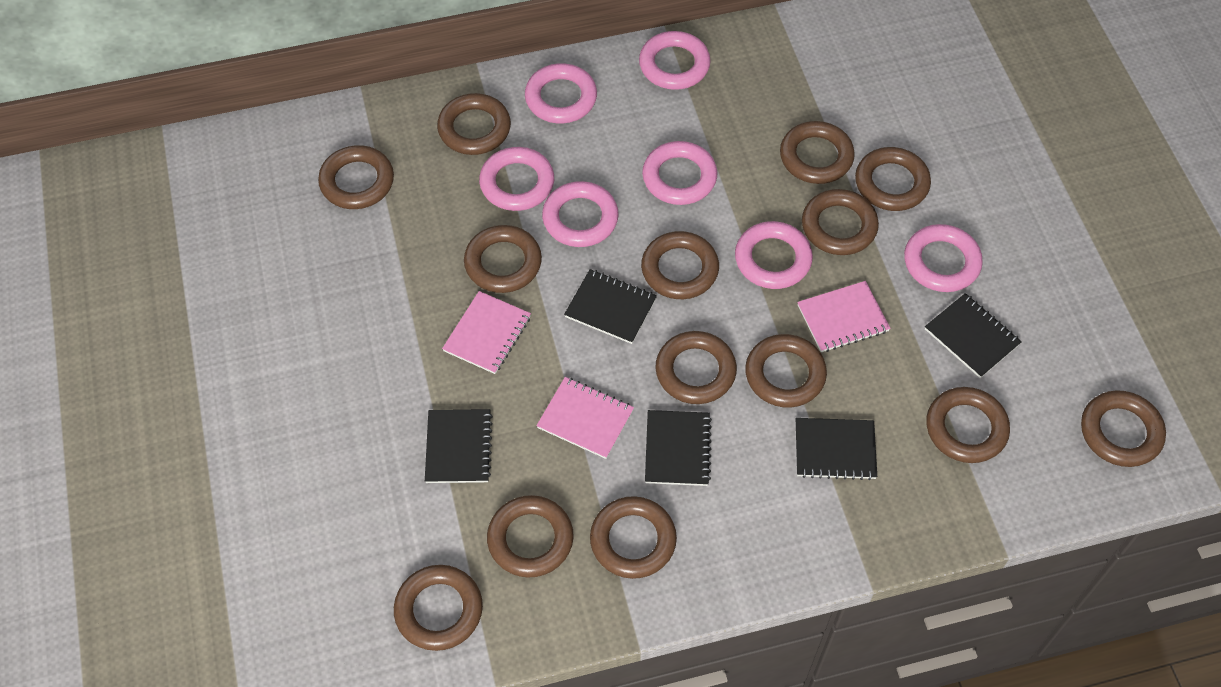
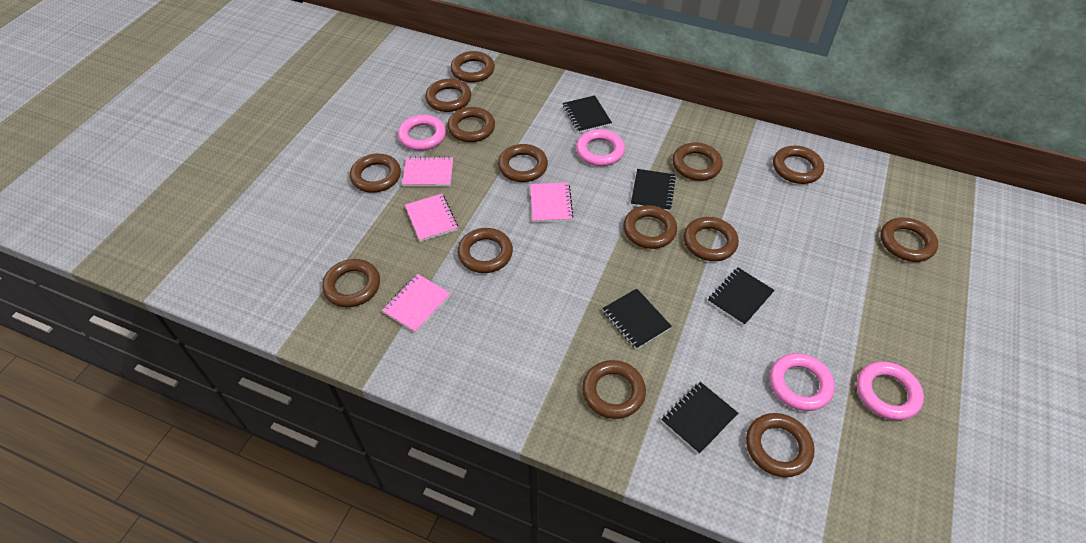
pink notebook: [442,291,531,374] [536,377,634,459] [797,281,891,352] = 3 -> [382,274,451,333] [402,156,453,187] [405,194,458,242] [530,183,574,223] = 4
pink ring: [479,147,554,211] [525,63,597,123] [542,181,619,247] [639,31,711,90] [642,141,717,205] [735,221,813,289] [904,224,983,292] = 7 -> [398,115,446,151] [576,129,625,166] [770,353,835,411] [857,361,924,420] = 4

